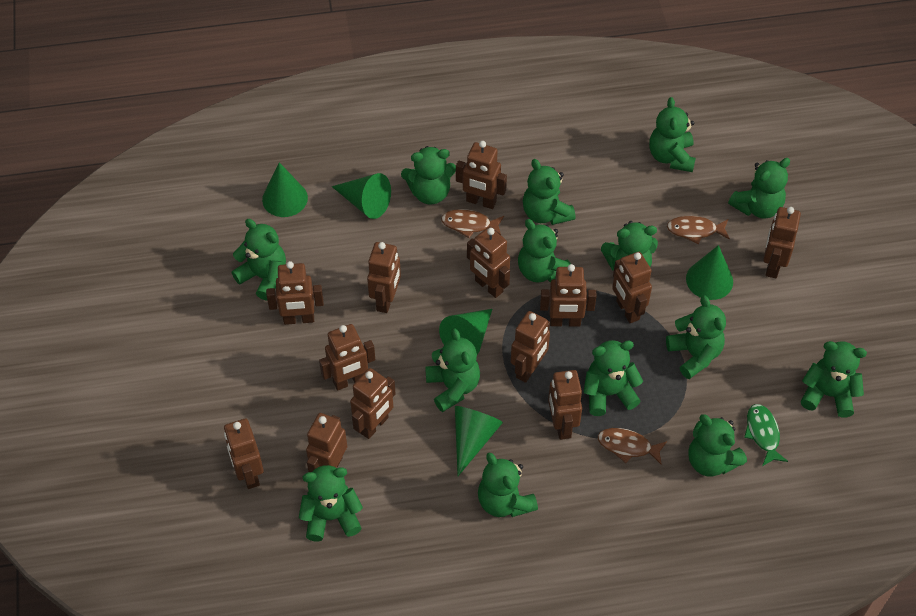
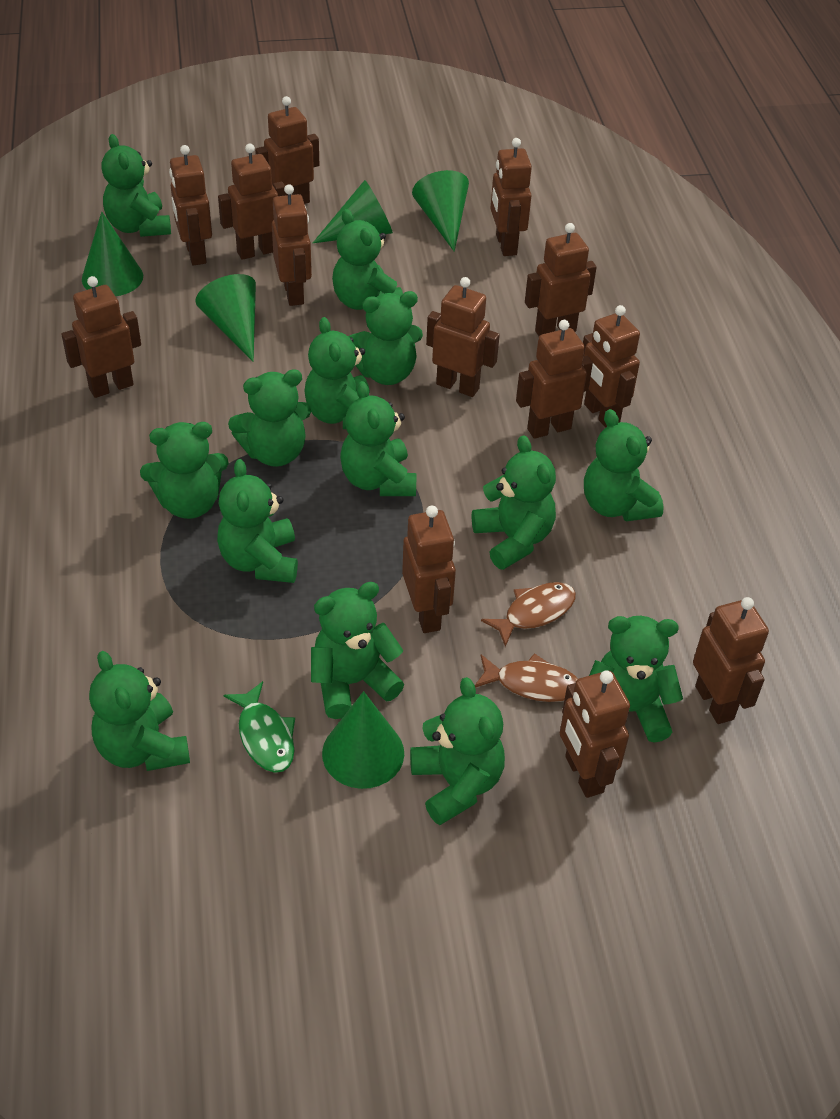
brown fish: [441,209,504,238] [598,428,667,465] [667,216,730,244] = 3 -> [475,653,578,702] [481,582,576,647] = 2

